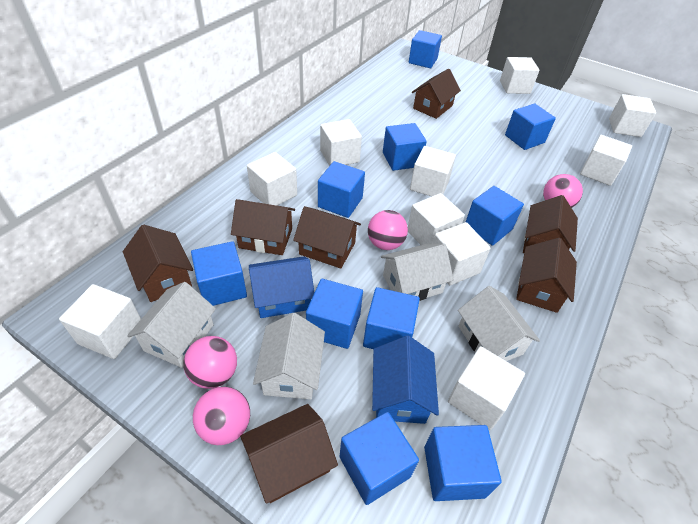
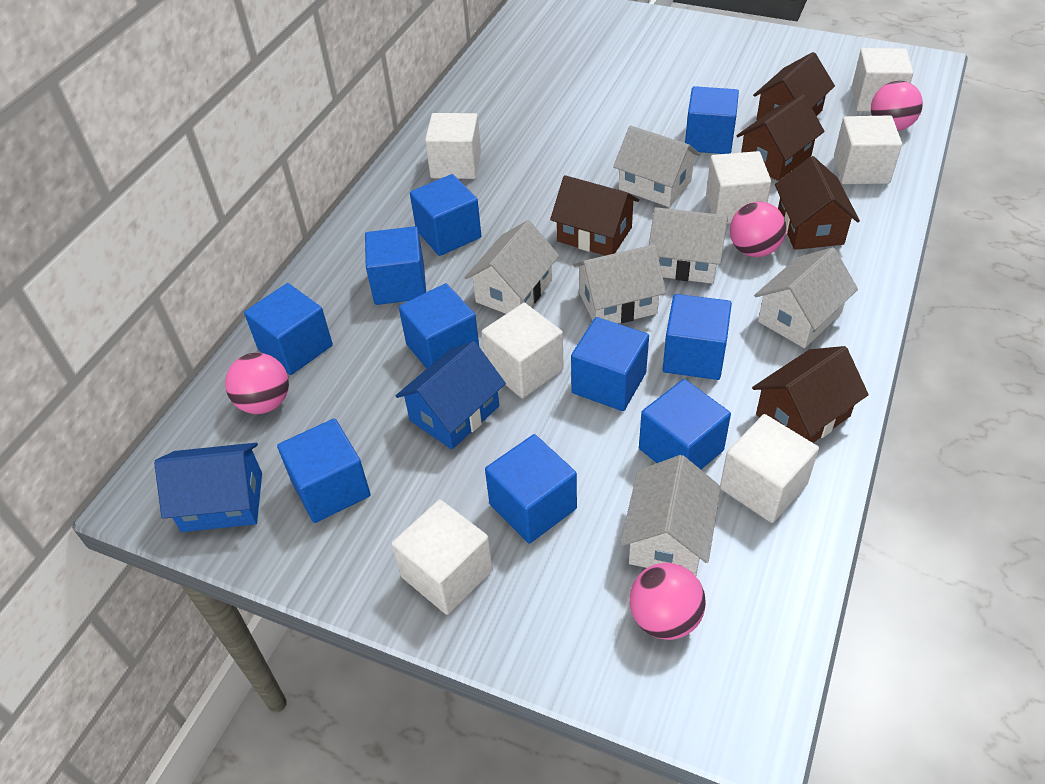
brown house: [123,225,193,302] [231,199,295,255] [240,404,338,504] [293,206,361,269] [412,69,461,119] [516,238,577,313] [523,195,578,253] = 7 -> [550,175,639,256] [736,95,825,181] [752,346,869,443] [753,52,835,120] [775,156,860,250] = 5
white cube: [59,284,141,359] [247,152,297,206] [320,119,362,166] [408,193,465,245] [410,146,456,196] [433,222,491,285] [448,346,525,430] [500,57,540,94] [580,135,632,186] [609,94,656,137] = 10 -> [392,499,493,615] [425,113,481,179] [482,303,564,398] [706,151,771,224] [720,414,819,523] [834,115,902,184] [852,48,913,112] = 7
white house: [127,282,216,368] [253,313,325,399] [381,243,454,301] [458,286,540,361] = 4 -> [464,220,559,314] [573,244,666,324] [613,126,700,207] [620,455,721,576] [649,207,728,284] [754,247,858,348] = 6

